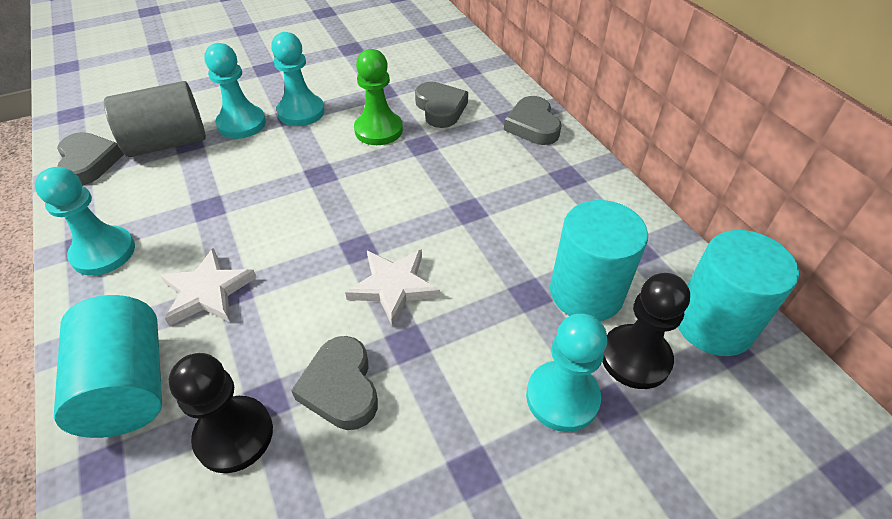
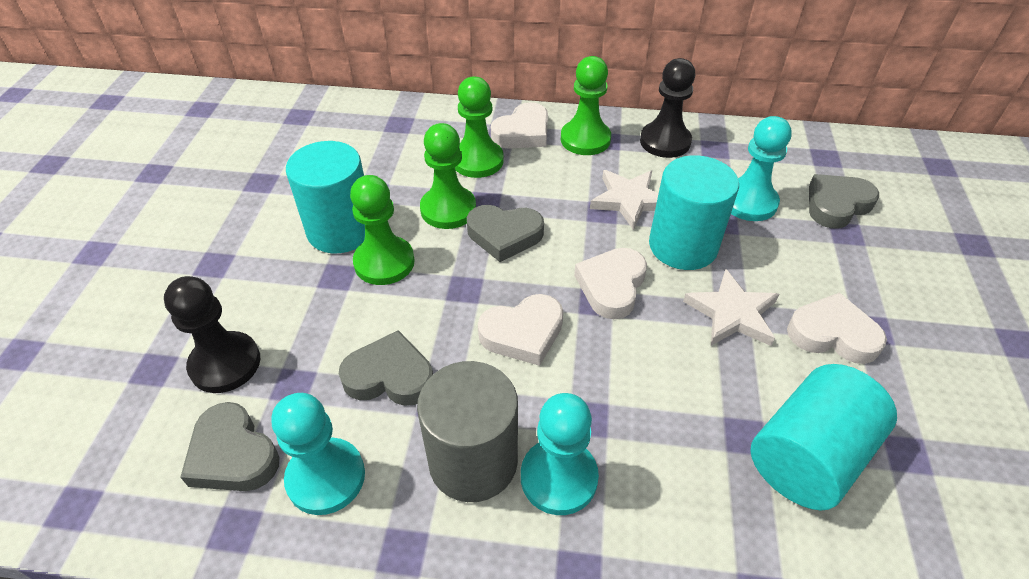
green pawn: [354,49,403,145] = 1 -> [350,175,415,285] [420,123,476,229] [455,76,504,178] [561,56,611,155] = 4
turquoise pawn: [35,167,135,276] [204,43,266,139] [271,32,325,126] [526,314,607,432] = 4 -> [272,393,365,515] [521,393,599,515] [731,116,792,221] = 3
white heart: none = 0 -> [478,294,563,366] [491,102,548,149] [574,248,647,319] [787,292,887,364] = 4

